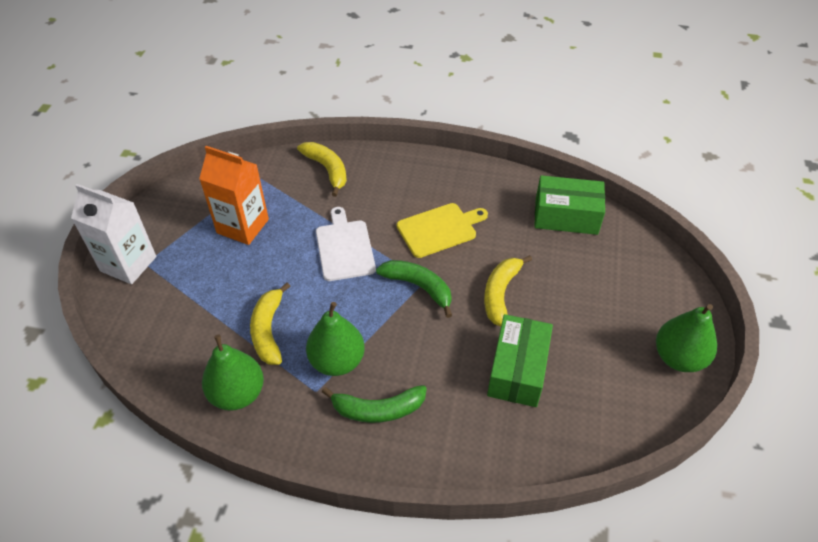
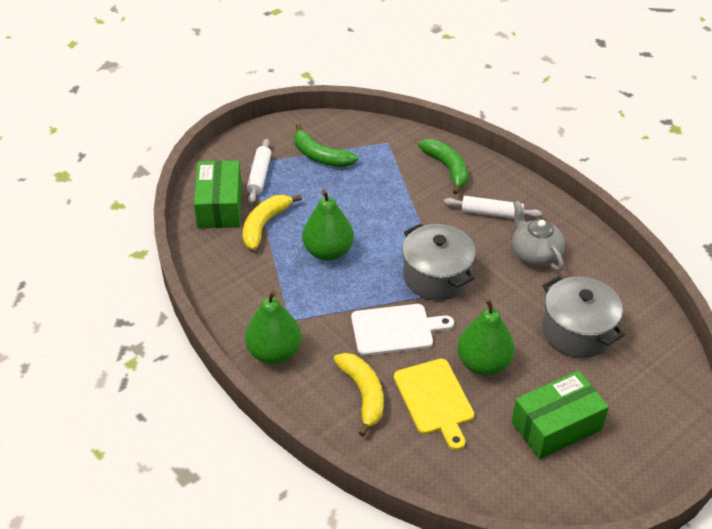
grey pot: none = 0 -> [402,224,476,301] [542,276,625,358] = 2
grey teapot: none = 0 -> [512,201,565,271] = 1
orange carton: [199,146,269,245] = 1 -> none = 0
white carton: [71,184,156,284] = 1 -> none = 0
white rolling pin: none = 0 -> [247,139,271,203] [444,196,542,219] = 2
yellow banana: [250,282,290,365] [297,142,347,197] [484,255,532,326] = 3 -> [243,195,302,250] [333,353,384,437] = 2

